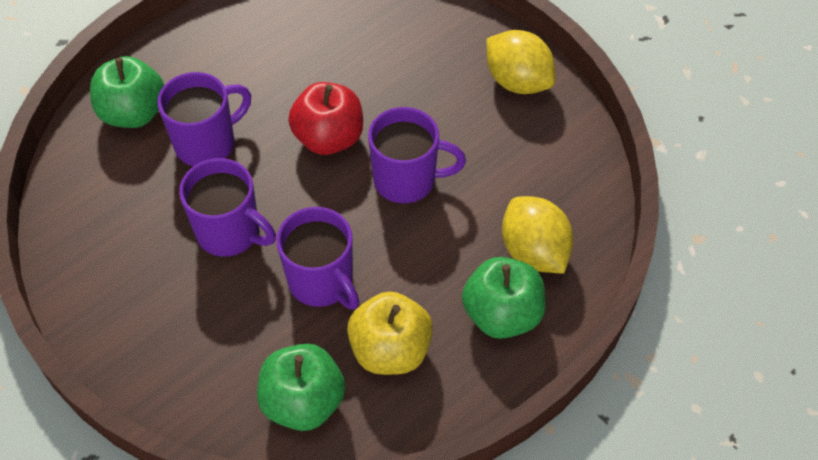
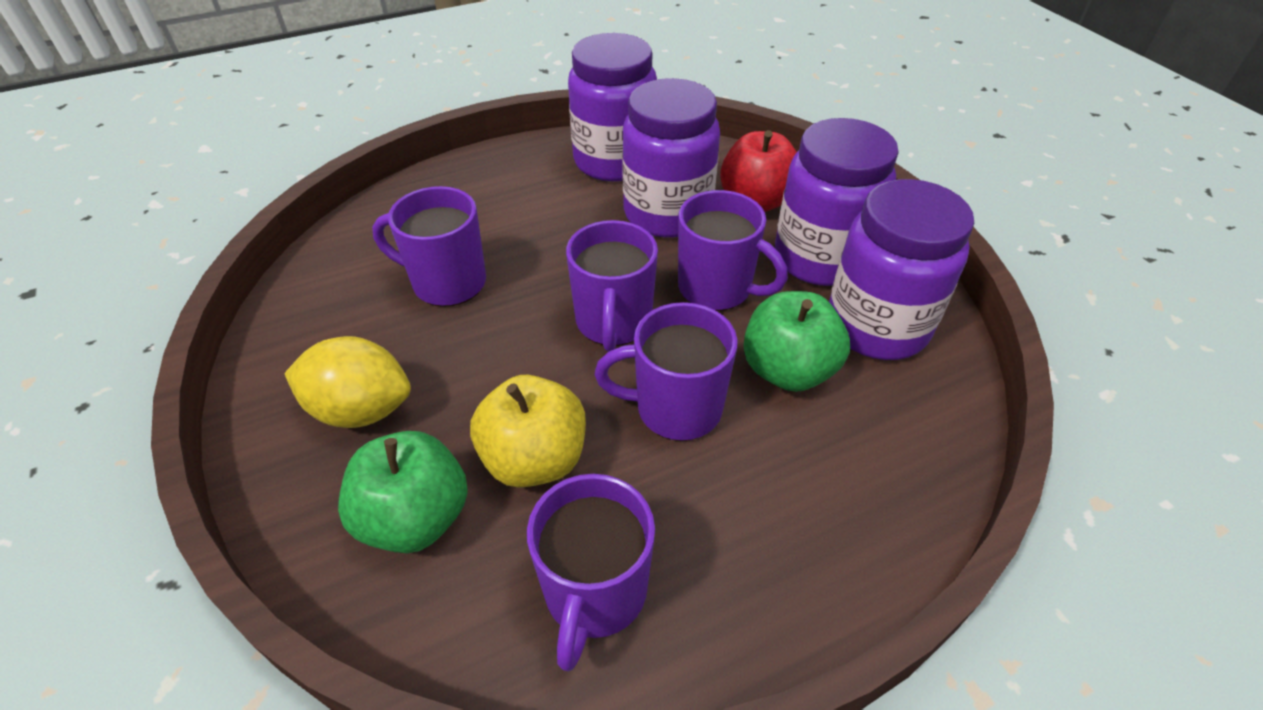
green apple: [90,56,164,128] [257,344,345,431] [462,257,546,339] = 3 -> [338,431,468,553] [743,291,850,392] = 2
purple jar: none = 0 -> [568,33,657,182] [622,78,720,238] [775,118,899,286] [829,179,974,360] = 4
purple mug: [157,72,252,166] [179,158,276,257] [276,207,359,309] [368,107,466,204] = 4 -> [372,186,486,307] [527,474,655,672] [566,220,658,352] [595,302,738,441] [678,190,788,311] = 5
yellow lemon: [486,30,556,94] [502,196,573,273] = 2 -> [284,336,411,428] = 1

